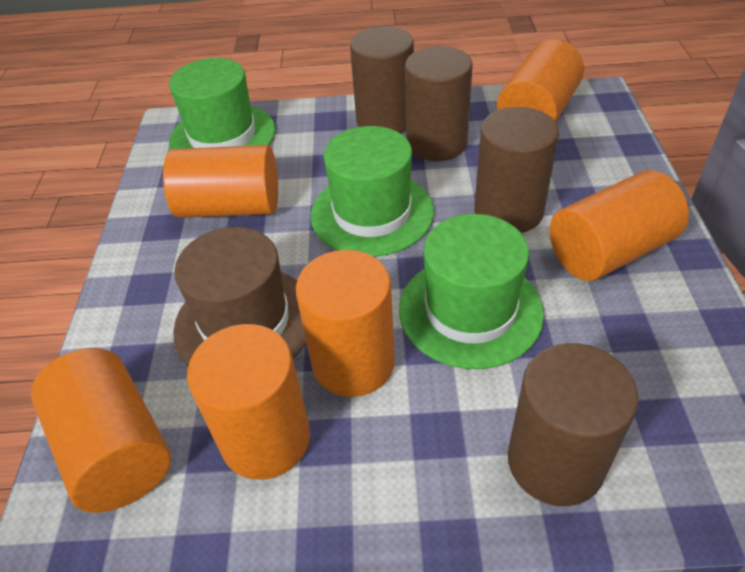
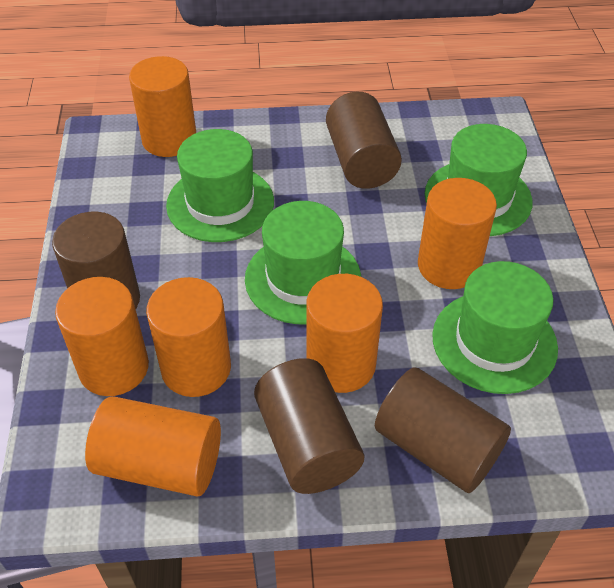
brown hat: [173,227,307,366] = 1 -> none = 0
green hat: [169,58,275,150] [311,126,434,257] [399,214,544,369] = 3 -> [166,129,274,242] [245,201,361,324] [425,124,533,236] [432,261,558,394] = 4

